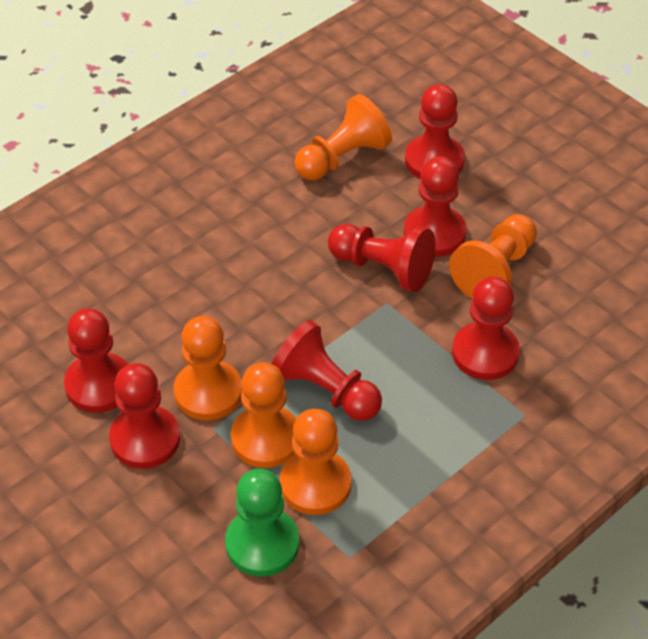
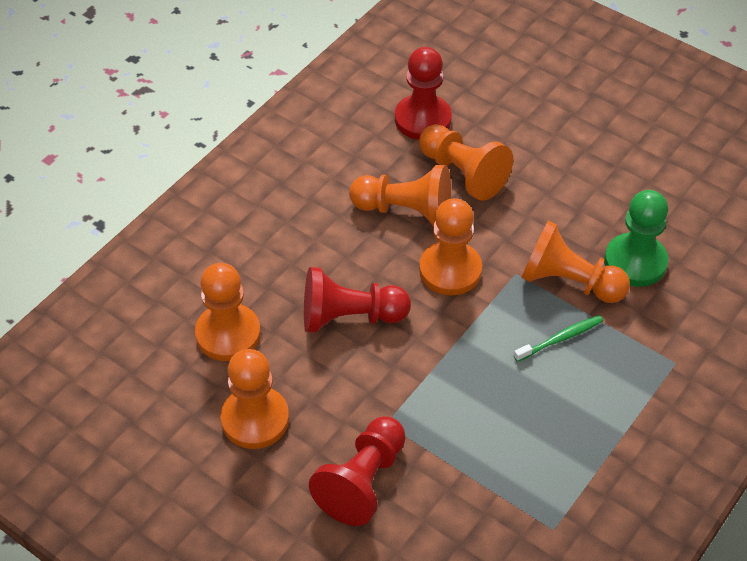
green toothbrush: none = 0 -> [514,315,603,362] = 1
orange pawn: [174,316,242,420] [231,362,296,468] [280,409,351,515] [294,94,392,180] [449,214,537,298] = 5 -> [195,263,261,361] [220,349,289,449] [349,165,451,226] [419,124,513,201] [419,198,482,295] [521,221,630,303] = 6
red pawn: [64,308,129,413] [109,363,180,469] [272,320,382,421] [328,224,435,292] [404,156,466,257] [405,84,465,179] [452,276,520,380] = 7 -> [304,267,411,333] [309,416,406,526] [395,47,452,140] = 3

